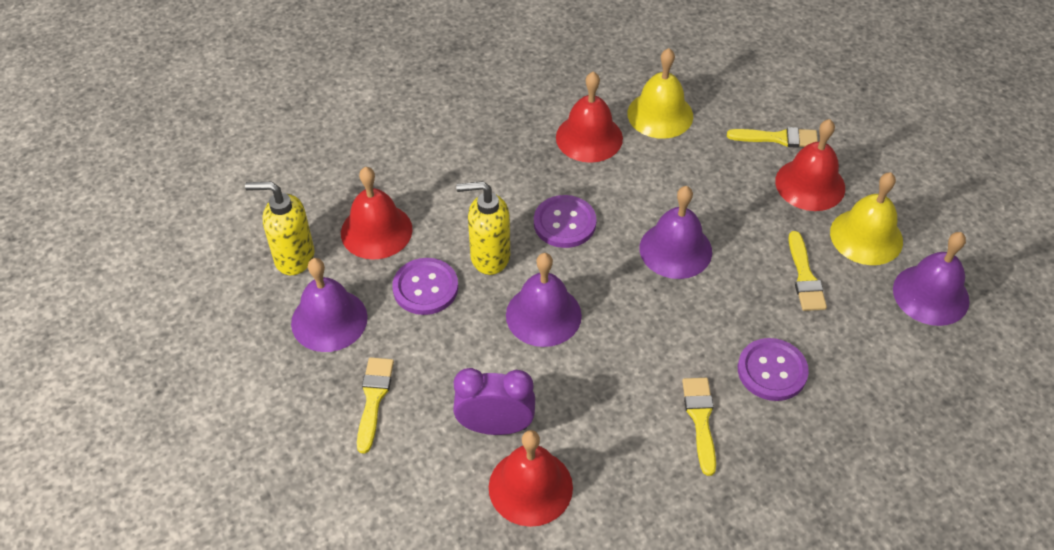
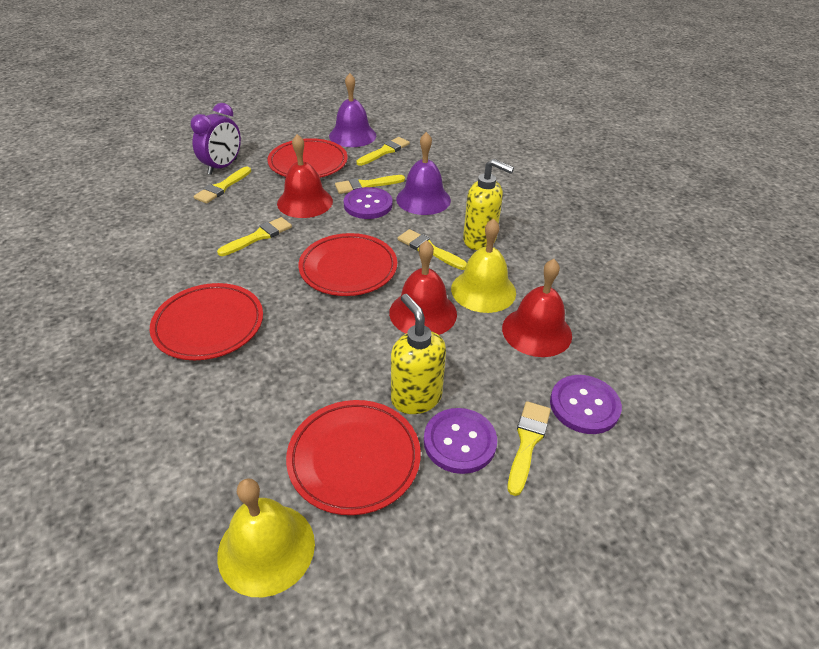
purple bell: [291,258,368,352] [506,253,582,347] [640,186,712,279] [893,232,970,326] = 4 -> [329,73,376,147] [396,132,451,215] = 2
red bell: [341,167,412,260] [489,430,573,527] [556,72,623,163] [775,119,845,211] = 4 -> [277,134,333,218] [389,240,457,335] [502,259,572,357] = 3
red plate: none = 0 -> [150,283,263,360] [268,138,347,178] [286,400,421,515] [298,233,397,296] = 4
yellow brush: [357,357,394,453] [682,378,716,476] [727,127,818,148] [789,231,827,311] = 4 -> [193,166,251,204] [217,217,292,256] [335,175,405,194] [357,137,410,166] [398,229,467,270] [508,401,551,496] = 6

